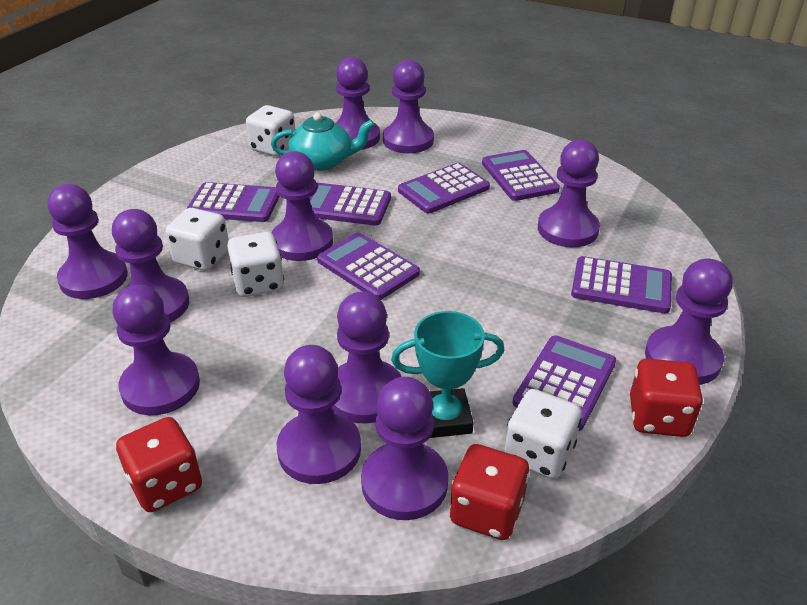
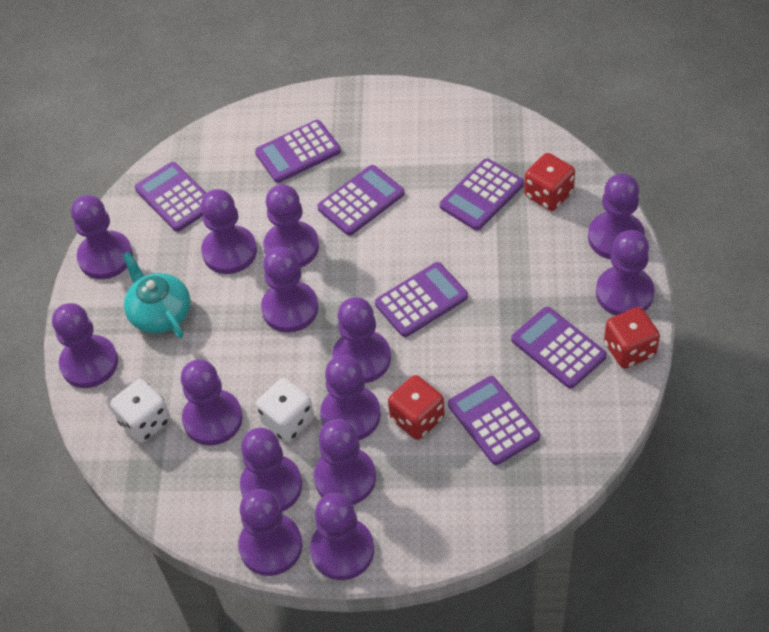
purple pawn: [47,184,128,299] [112,209,189,322] [113,285,200,415] [271,151,333,261] [277,345,361,484] [332,292,402,424] [336,57,380,150] [361,377,448,520] [383,59,434,153] [538,140,600,247] [645,258,733,385] = 11 -> [52,303,118,388] [71,195,133,279] [181,359,243,445] [201,189,257,274] [238,489,303,576] [240,428,302,512] [261,247,318,333] [263,184,319,268] [310,493,374,580] [314,419,376,505] [320,355,381,440] [332,297,391,383] [588,173,645,260] [596,230,655,316] = 14
turquoise trophy: [391,311,504,438] = 1 -> none = 0
white dice: [166,208,229,271] [227,232,284,297] [246,105,295,156] [504,389,582,479] = 4 -> [110,379,171,443] [256,378,314,442] = 2

